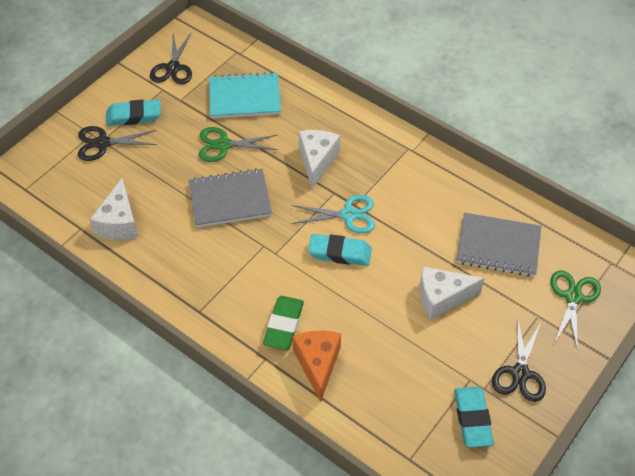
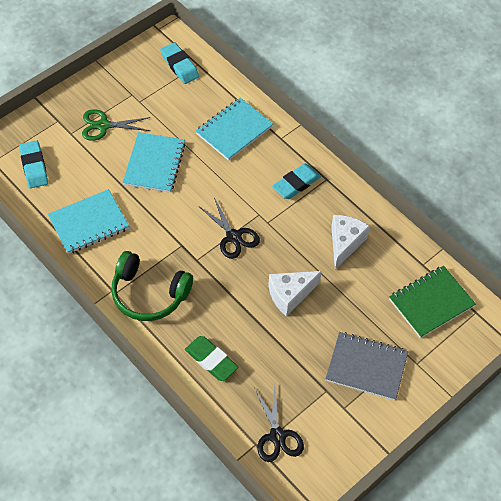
black scissors: [78,126,157,161] [150,32,192,84] [492,317,546,402] = 3 -> [200,198,260,259] [254,385,304,462] = 2
green headphones: none = 0 -> [111,251,193,321] = 1
green notebook: none = 0 -> [389,266,476,338] = 1
green scissors: [199,127,278,162] [550,270,601,351] = 2 -> [82,109,151,141] = 1
grey notebook: [189,168,272,228] [456,213,541,277] = 2 -> [325,332,408,401] = 1
orange cheese: [292,330,341,402] = 1 -> none = 0
turquoise notebook: [209,72,281,119] = 1 -> [48,189,129,254] [123,132,186,193] [196,98,273,161] = 3
turquoise scissors: [291,195,375,234] = 1 -> none = 0
white cheese: [90,178,138,240] [299,130,340,189] [420,266,485,320] = 3 -> [268,271,322,317] [331,215,370,270] = 2

